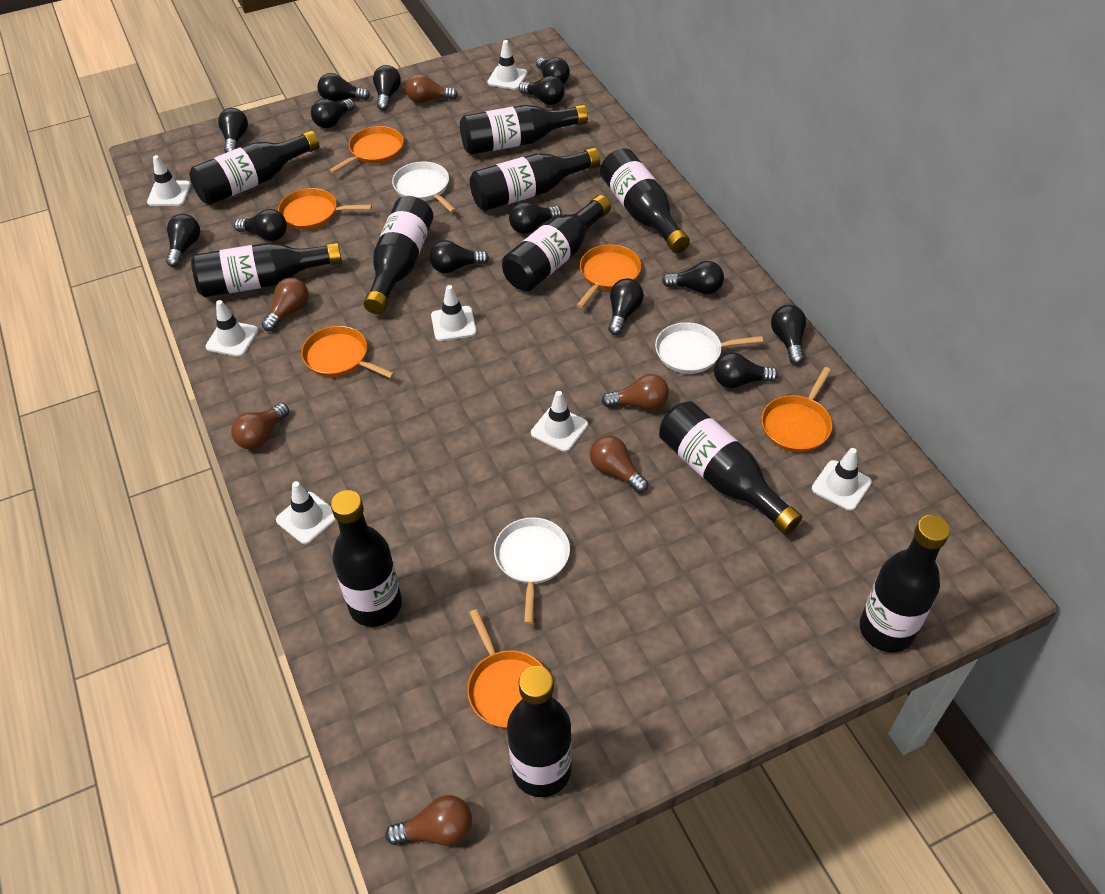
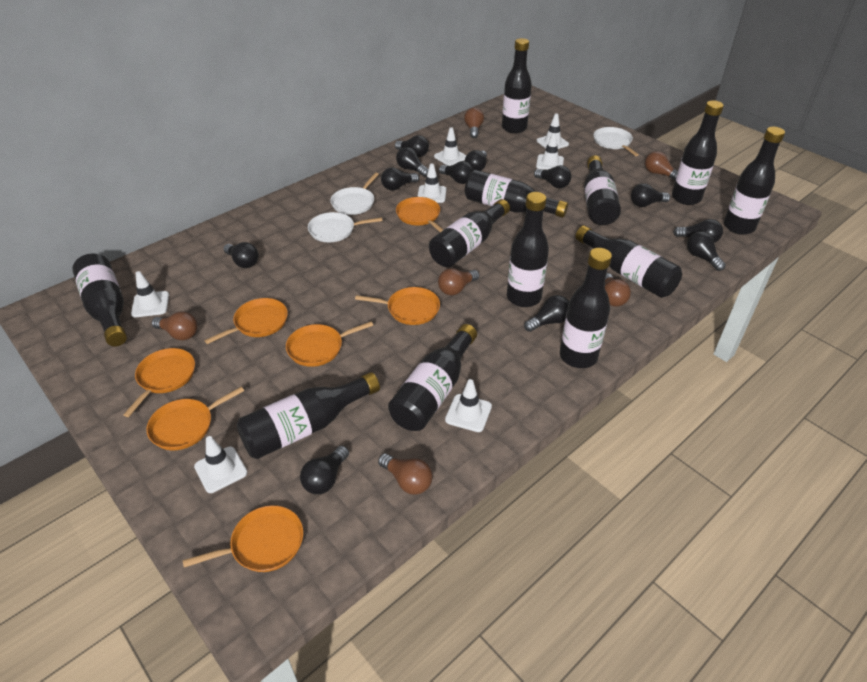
black bottle: [189,130,319,205] [191,242,342,297] [331,490,402,627] [364,196,433,314] [460,104,588,155] [470,147,600,211] [502,195,611,291] [507,666,572,797] [600,148,690,253] [659,401,802,535] [860,515,950,652] = 11 -> [72,254,127,346] [237,372,380,459] [388,324,477,431] [429,199,510,267] [465,170,568,218] [502,38,532,133] [507,192,549,307] [560,248,612,368] [575,225,682,298] [584,155,621,225] [672,100,724,205] [724,127,785,235] = 12
black light bulb: [166,214,200,267] [218,108,248,153] [234,209,287,241] [311,99,355,128] [318,73,370,101] [373,65,401,111] [429,240,489,273] [509,202,562,234] [519,76,565,105] [536,58,570,84] [608,278,644,335] [662,261,724,295] [714,352,778,388] [771,305,806,365] = 14 -> [223,242,258,268] [300,446,349,494] [381,167,419,190] [395,135,429,157] [396,147,429,177] [439,161,474,184] [465,150,487,171] [524,295,569,332] [534,165,571,188] [631,183,670,207] [673,219,723,243] [687,231,726,271] = 12
orange pan: [278,188,372,230] [301,326,395,378] [329,126,404,173] [467,609,544,728] [576,244,641,308] [762,367,832,452] = 6 -> [123,348,195,417] [146,387,244,450] [183,505,303,572] [204,298,288,344] [286,321,373,367] [355,287,440,325] [396,197,443,232] = 7

